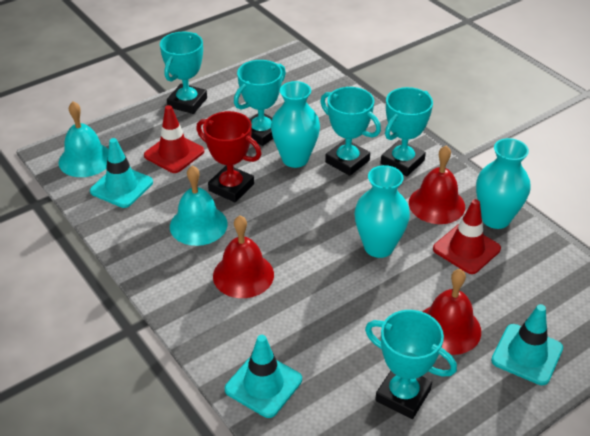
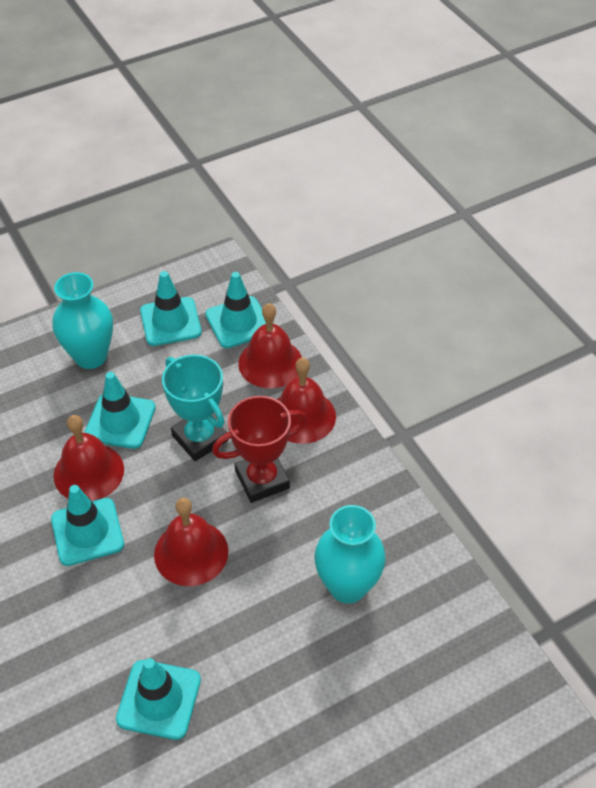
red bell: [213,216,274,298] [409,146,465,224] [423,269,481,355] = 3 -> [53,415,124,501] [154,498,228,586] [238,303,302,388] [277,358,336,444] = 4
red traffic cone: [144,105,204,173] [433,199,501,274] = 2 -> none = 0
turquoise bell: [59,102,109,177] [170,166,228,246] = 2 -> none = 0
turquoise traffic cone: [90,138,153,208] [225,335,302,418] [491,304,563,385] = 3 -> [51,485,124,566] [85,372,155,449] [116,658,201,740] [140,271,202,346] [205,272,266,348] = 5
turquoise trophy: [160,32,207,114] [234,60,286,146] [320,87,381,176] [365,310,457,419] [381,87,433,176] = 5 -> [162,354,228,461] = 1
turquoise vase: [271,81,320,168] [355,165,410,258] [476,138,530,229] = 3 -> [52,272,113,369] [314,505,386,604] = 2

